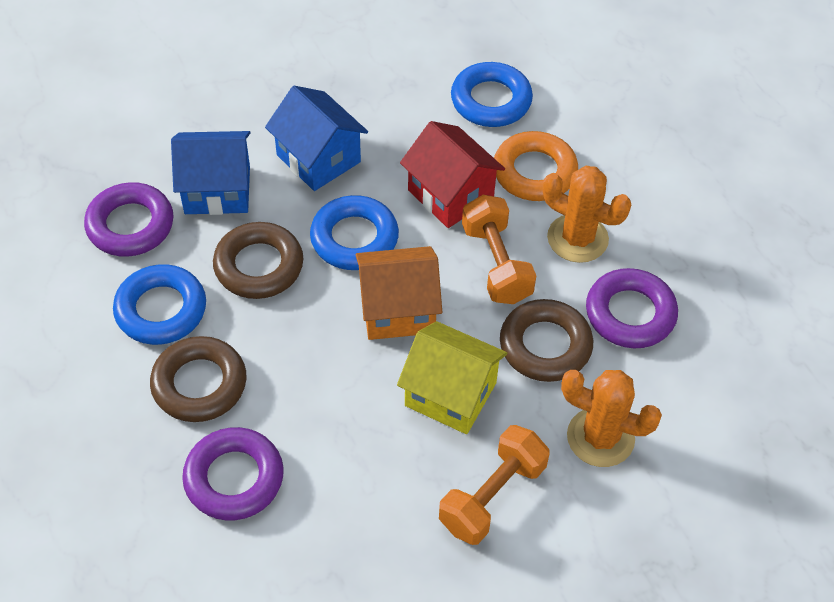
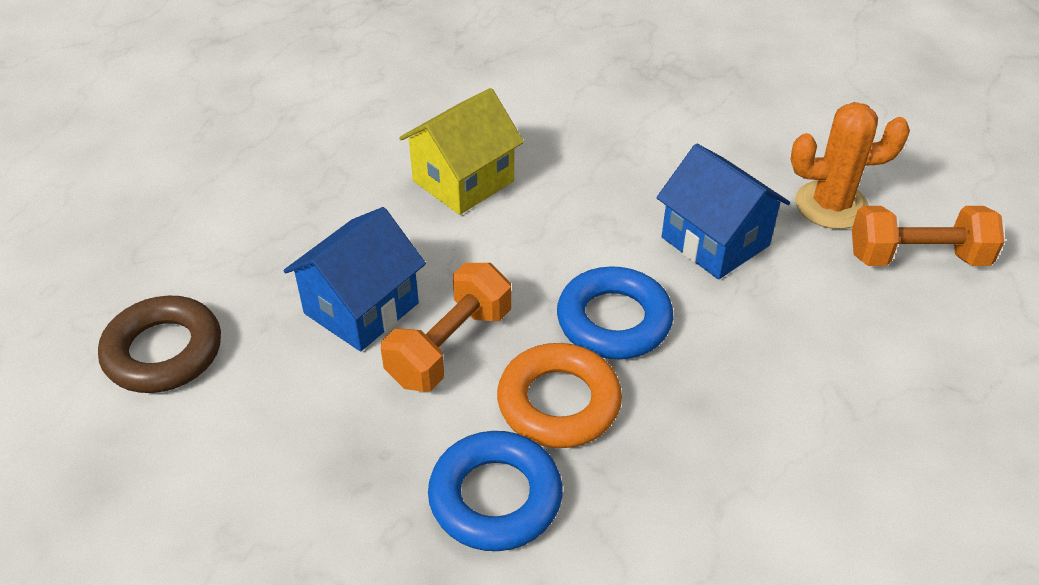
blue ring: [113,264,206,345] [310,195,399,270] [451,62,533,127] = 3 -> [428,431,563,551] [557,266,673,359] = 2
brown ring: [150,336,246,422] [213,222,303,299] [500,299,593,382] = 3 -> [98,296,221,393] = 1
orange cactus: [543,166,631,263] [561,370,662,467] = 2 -> [791,102,910,229] = 1
orange house: [356,246,442,340] = 1 -> none = 0
purple ring: [84,182,174,257] [182,427,284,521] [586,268,678,348] = 3 -> none = 0
red house: [400,121,505,228] = 1 -> none = 0

